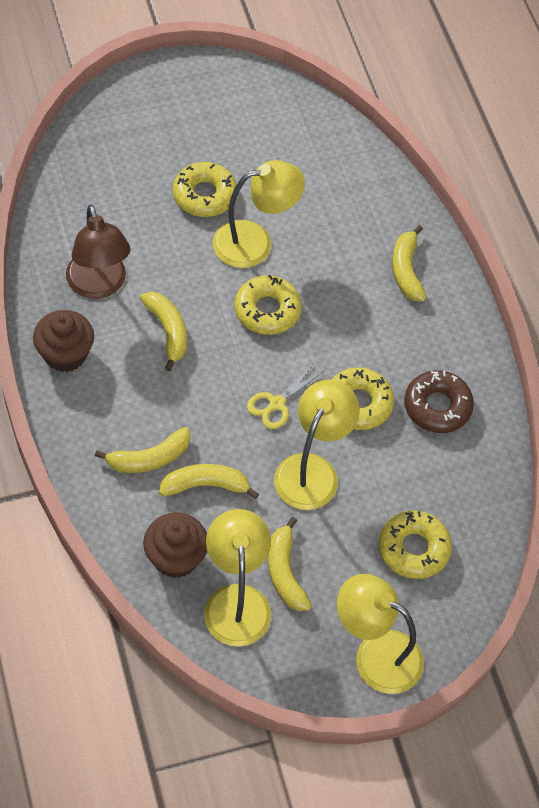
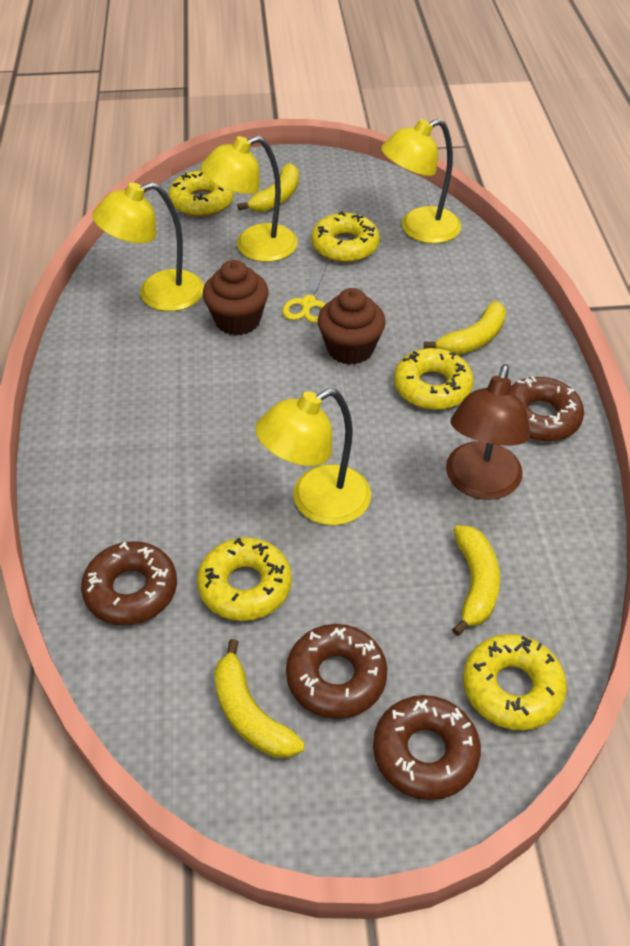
brown donut: [404,370,474,433] = 1 -> [81,541,177,625] [286,624,387,719] [373,695,481,800] [510,377,584,442] = 4
yellow banana: [95,427,190,473] [140,292,187,371] [159,464,259,499] [268,517,312,611] [392,225,426,301] = 5 -> [214,639,305,758] [237,163,299,212] [424,301,506,355] [452,525,500,636] = 4
yellow donut: [173,162,237,217] [235,275,302,335] [331,367,394,430] [379,510,452,579] = 4 -> [168,170,234,217] [197,537,292,621] [311,211,380,263] [394,348,474,410] [463,634,567,730] = 5

